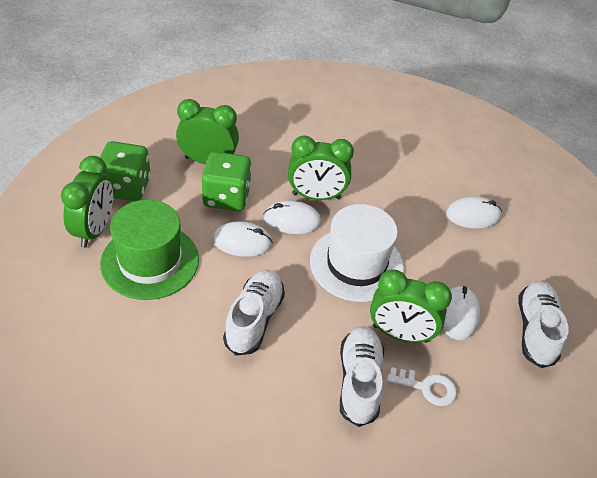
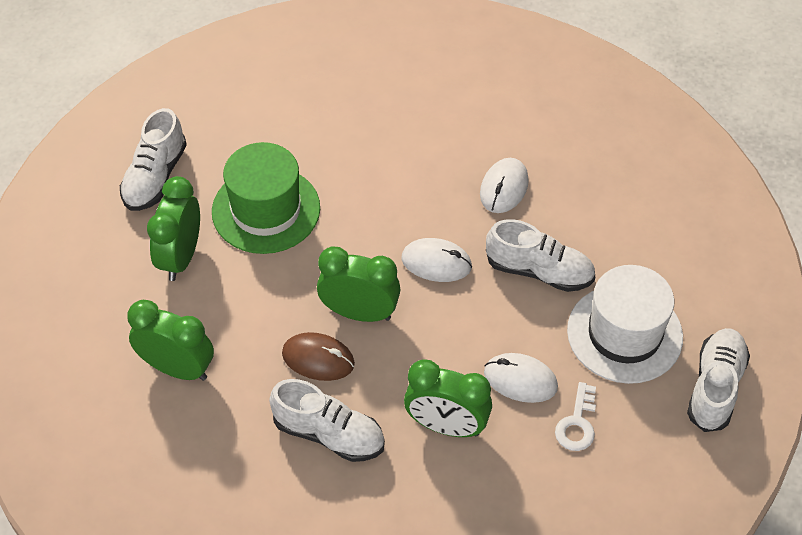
brown mouse: none = 0 -> [282,332,355,381] = 1
green dice: [100,141,151,201] [202,152,252,211] = 2 -> none = 0
white mouse: [213,221,273,257] [264,200,321,234] [443,286,480,340] [446,196,502,229] = 4 -> [401,238,472,282] [480,158,529,213] [484,353,558,403] = 3
white shoe: [223,270,285,356] [340,326,384,427] [518,281,569,368] = 3 -> [120,108,187,211] [269,379,385,462] [486,219,595,292] [687,328,750,432] = 4

